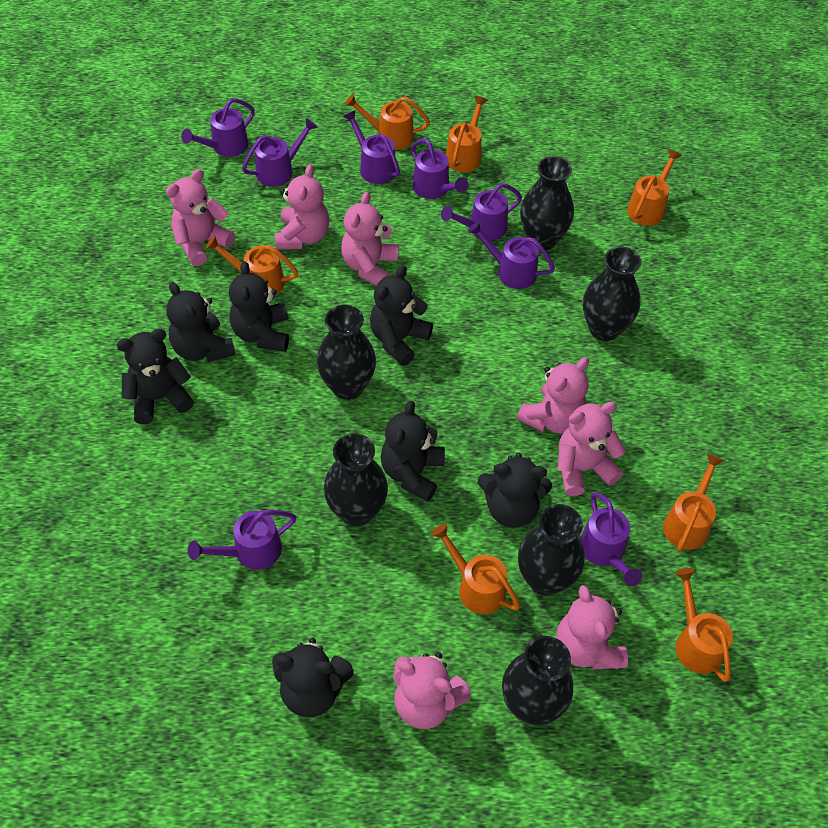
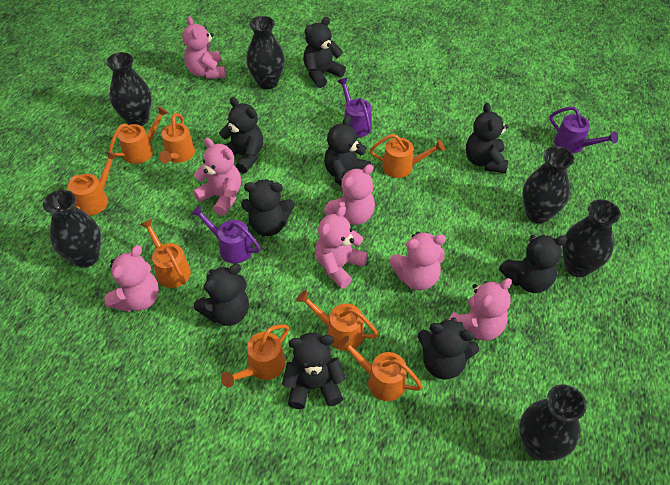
black teddy bear: [117,329,194,424] [166,282,236,362] [229,261,289,352] [272,638,354,717] [370,266,433,366] [380,401,445,502] [478,453,552,528] = 7 -> [194,264,249,326] [219,97,263,173] [241,179,295,236] [282,332,346,409] [303,17,346,88] [324,116,371,186] [418,317,479,380] [466,103,508,173] [499,234,567,293] = 9
orange watering can: [205,236,298,295] [345,94,430,149] [431,523,520,614] [446,96,488,172] [627,149,682,226] [663,454,724,552] [675,568,733,682] = 7 -> [66,151,118,215] [109,106,169,164] [140,219,191,288] [159,113,195,163] [221,324,289,388] [296,290,378,351] [338,336,423,401] [370,134,445,178] = 8
purple watering can: [181,98,255,157] [188,510,297,570] [242,118,318,187] [343,110,400,184] [411,138,468,199] [441,183,522,241] [468,221,555,289] [580,492,642,586] = 8 -> [191,205,261,264] [337,77,372,137] [550,107,618,153] = 3

